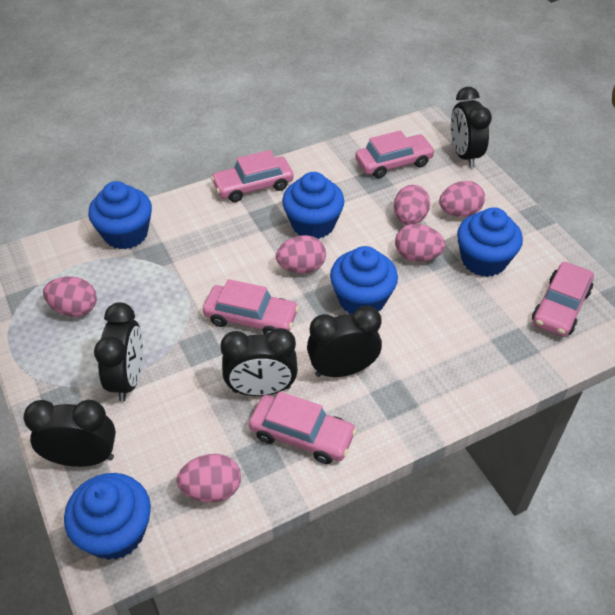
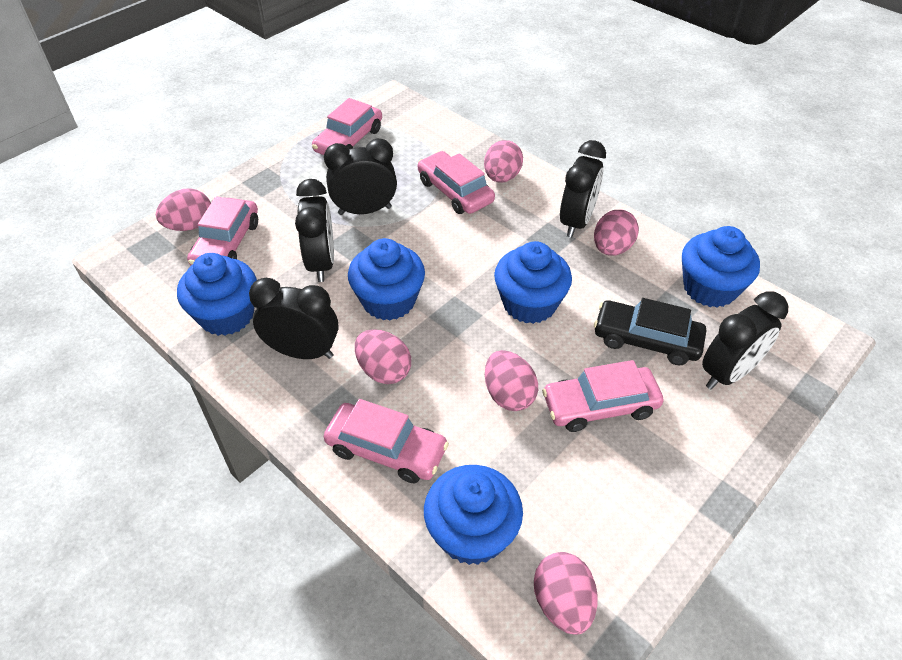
black car: none = 0 -> [594,298,706,365] = 1

